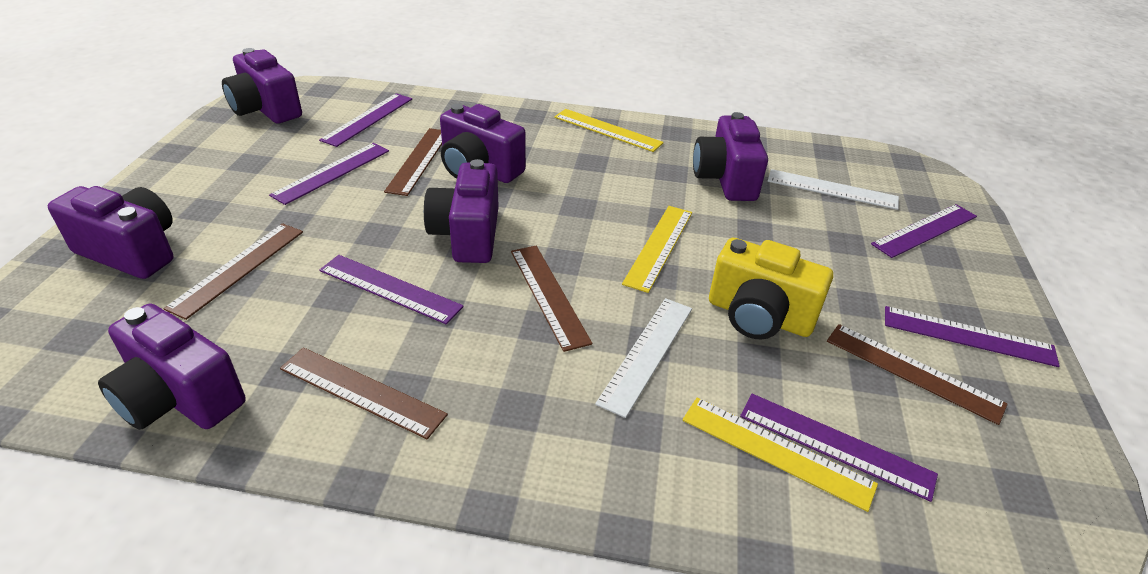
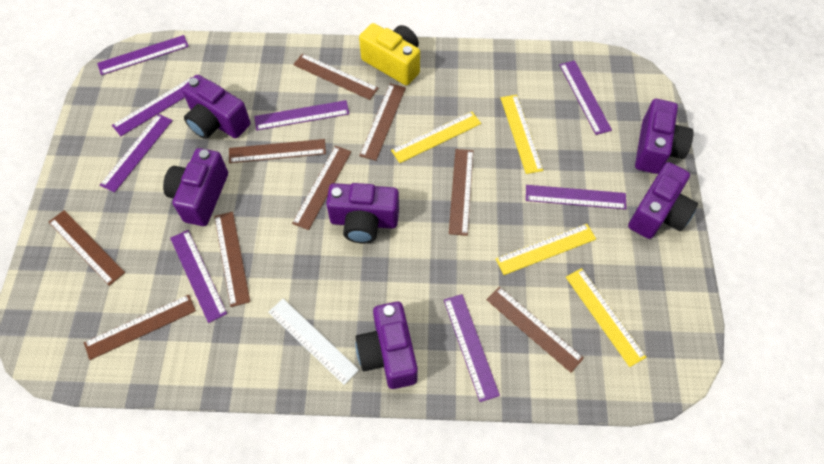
brown ruler: [163,223,303,320] [280,347,448,439] [384,128,442,196] [511,246,592,352] [827,324,1008,425] = 5 -> [49,210,125,286] [84,294,196,360] [214,212,250,307] [229,139,326,163] [292,146,351,230] [293,53,379,100] [359,83,406,161] [449,149,473,236] [486,286,584,373] = 9
purple ruler: [269,143,389,205] [319,93,412,147] [319,255,464,324] [740,394,938,502] [871,204,977,258] [885,306,1060,367] = 6 -> [97,35,189,75] [100,114,173,193] [112,77,192,136] [170,230,227,323] [254,100,349,130] [444,294,500,402] [526,185,627,209] [559,61,612,135] = 8
white ruler: [595,298,692,418] [768,169,899,210] = 2 -> [268,299,359,385] = 1
yellow ruler: [554,109,664,152] [622,206,692,293] [682,398,878,512] = 3 -> [391,111,481,163] [496,224,596,275] [501,95,543,174] [566,268,646,367] = 4

